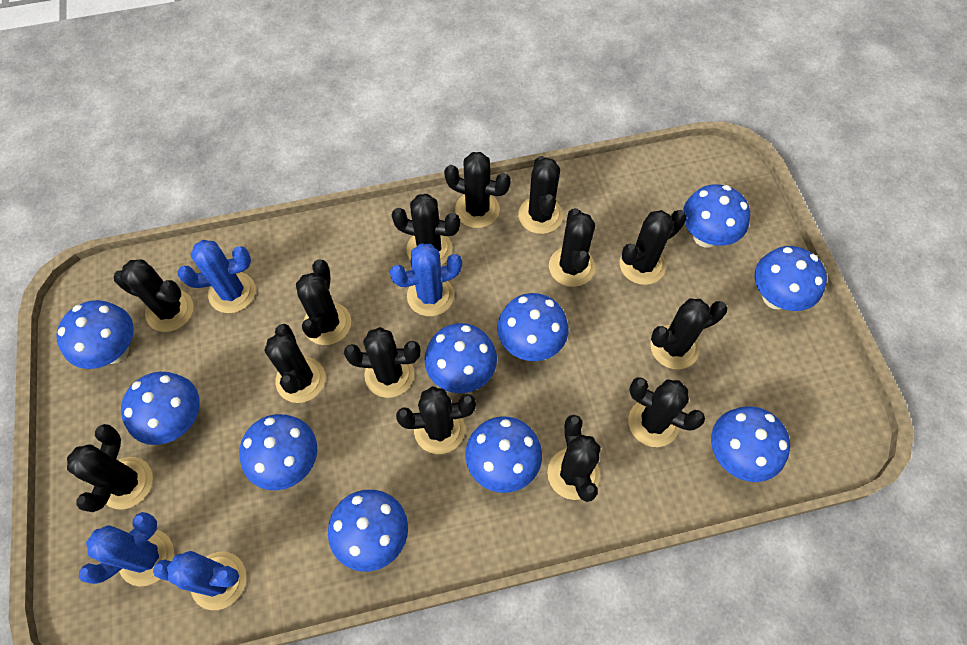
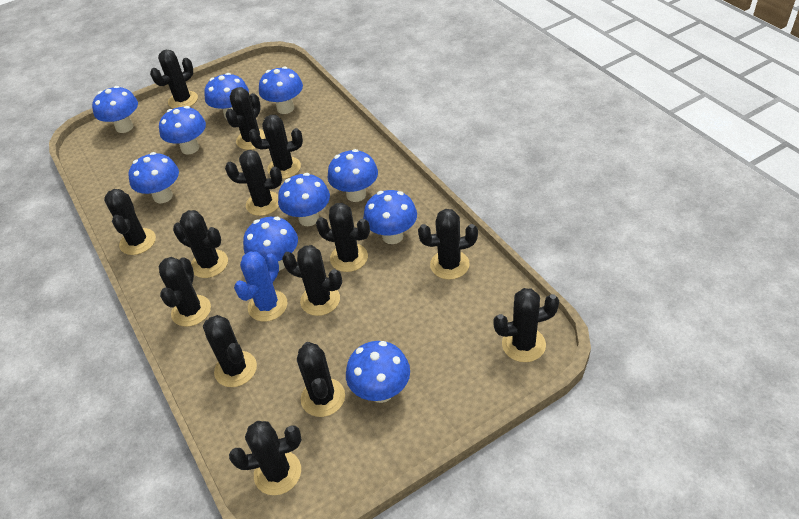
blue cactus: [79,512,174,587] [153,551,246,610] [178,240,255,313] [390,244,462,316] = 4 -> [234,252,288,322] = 1

